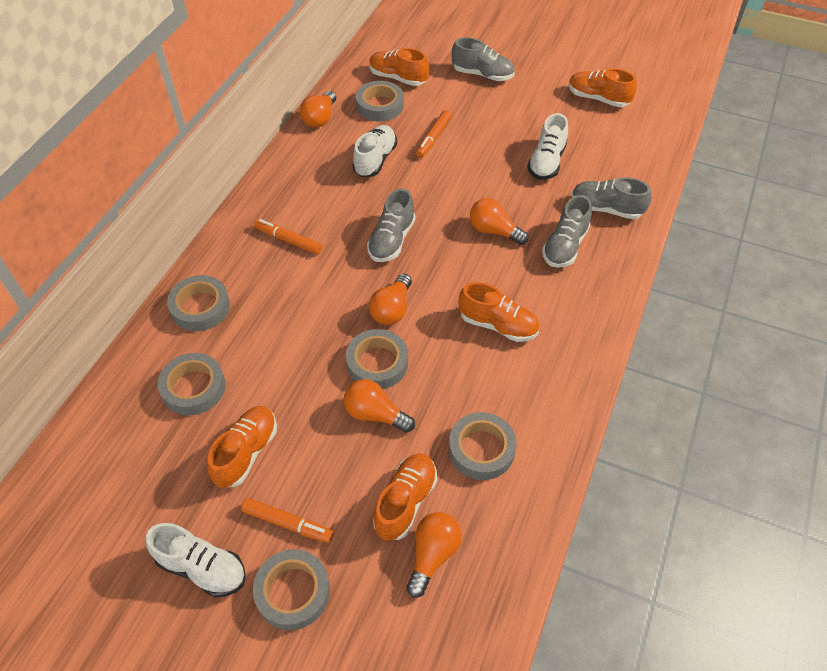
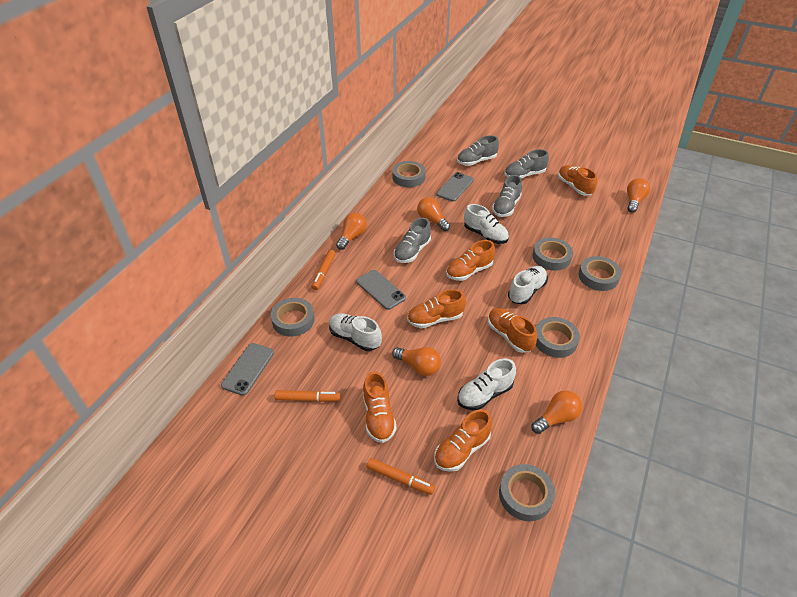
grey phone: none = 0 -> [221,343,274,396] [356,270,406,310] [437,172,474,202] = 3
orange shoe: [207,406,277,488] [369,48,429,86] [373,453,437,541] [458,282,539,342] [569,68,637,107] = 5 -> [363,371,397,443] [407,289,466,328] [434,409,492,472] [446,240,495,281] [488,308,537,353] [558,165,597,196] = 6
white shoe: [146,523,246,597] [353,125,397,177] [527,113,568,180] = 3 -> [329,313,382,351] [457,359,516,410] [464,204,509,244] [508,266,548,304] = 4

